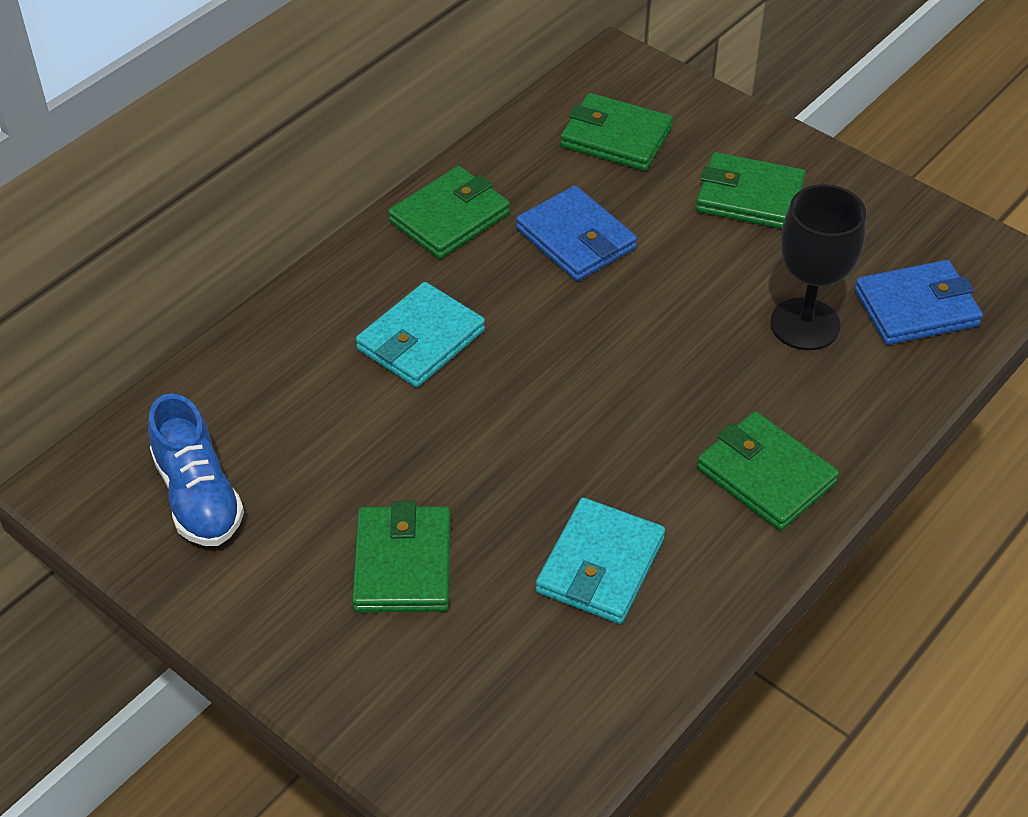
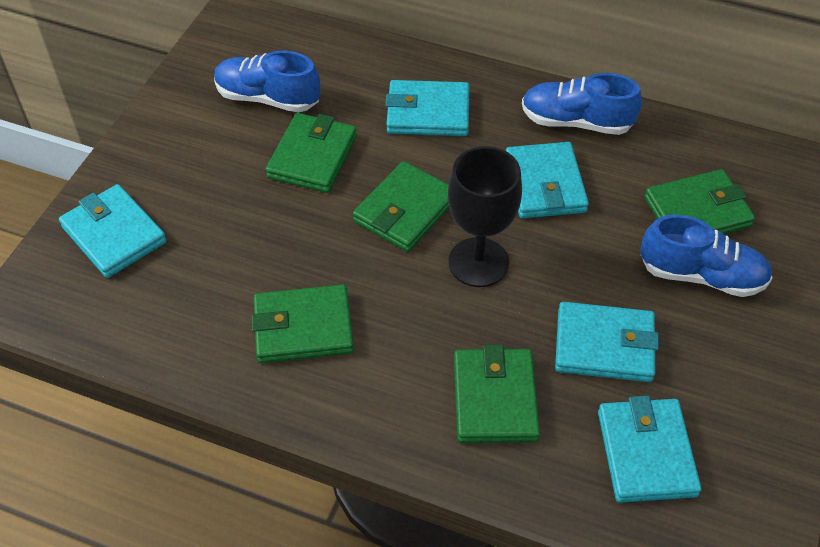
blue shoe: [148,393,244,546] = 1 -> [214,51,321,112] [522,73,642,135] [640,215,773,297] = 3
blue wallet: [516,186,637,281] [855,260,983,345] = 2 -> none = 0
turquoise wallet: [356,282,485,387] [536,498,665,624] = 2 -> [59,184,167,278] [385,80,469,136] [506,142,589,218] [555,302,659,382] [598,396,702,503] = 5

